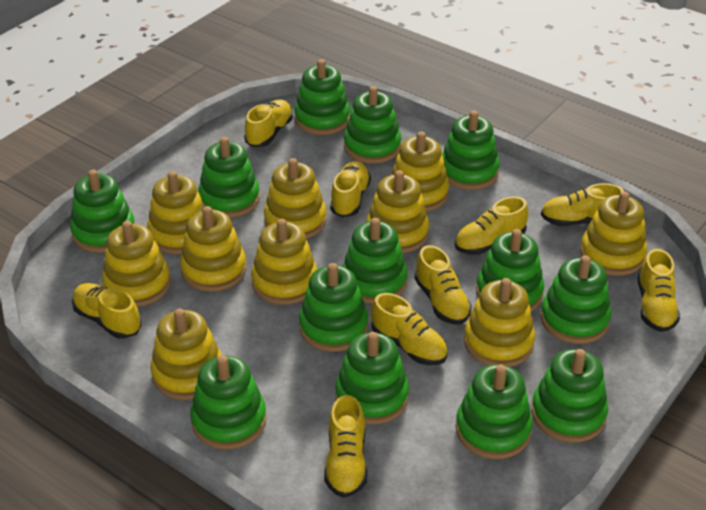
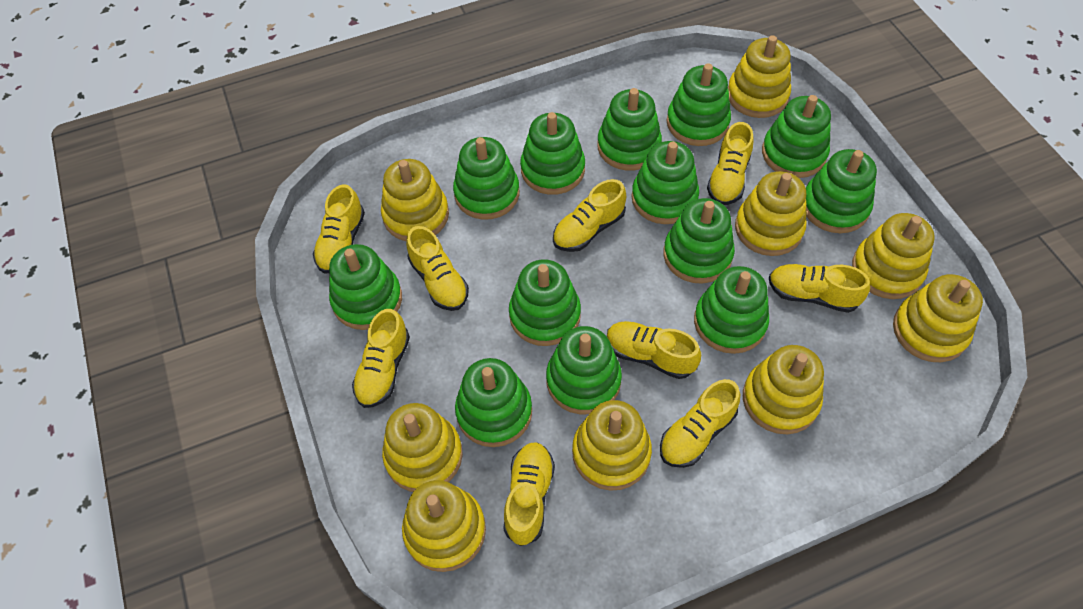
yellow stacking toy: [102,221,171,307] [147,171,205,254] [150,309,222,400] [180,206,246,292] [251,219,317,305] [264,158,326,239] [366,170,429,253] [391,132,449,212] [464,278,535,367] [580,191,647,276] = 10 -> [381,159,449,242] [382,403,463,492] [402,480,486,572] [572,400,652,491] [728,35,791,118] [735,171,806,256] [743,345,824,434] [852,213,935,299] [893,274,983,362] = 9

